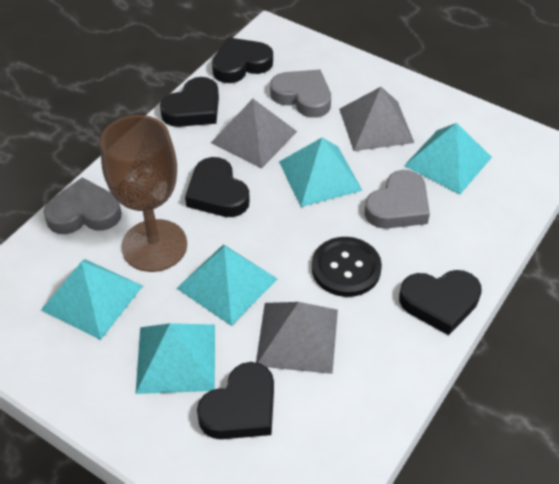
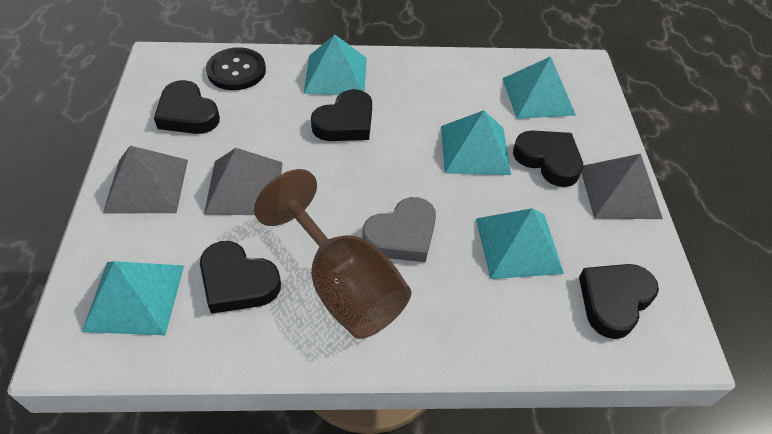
grey heart: [43,177,122,234] [270,70,331,118] [365,170,430,229] = 3 -> [362,197,436,262] = 1

